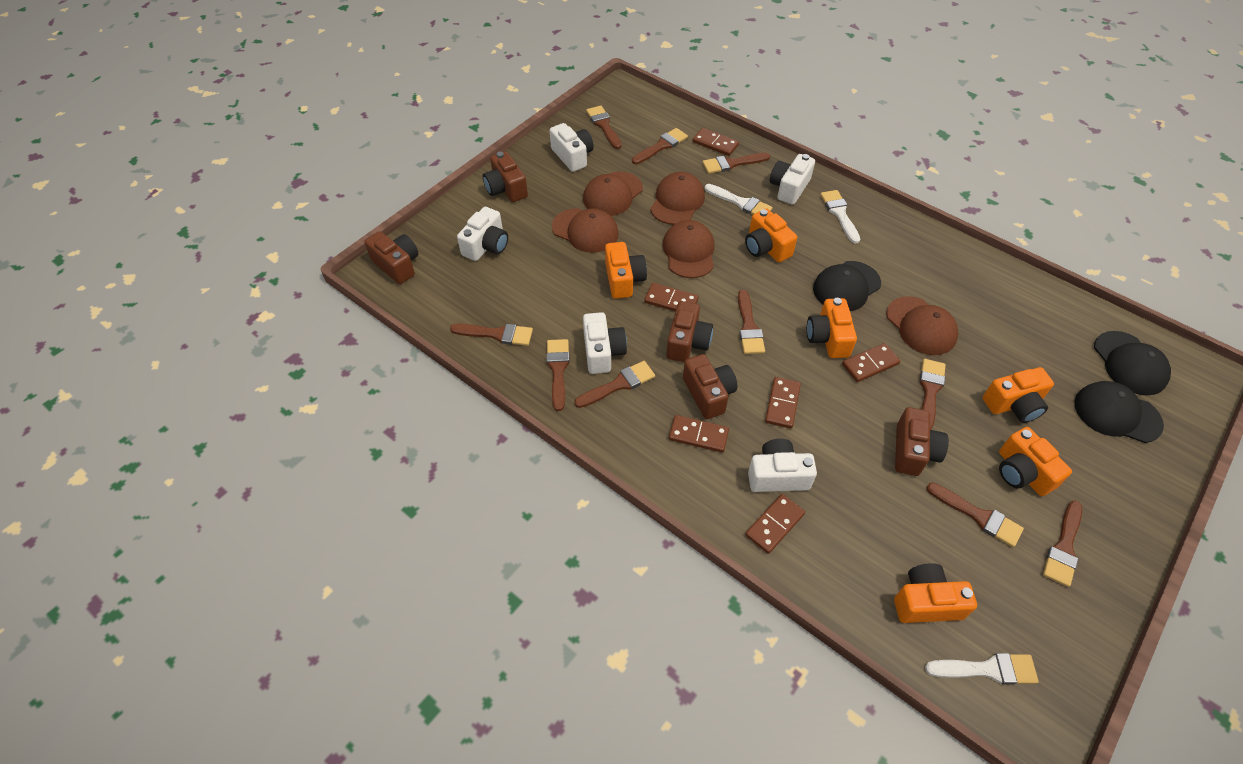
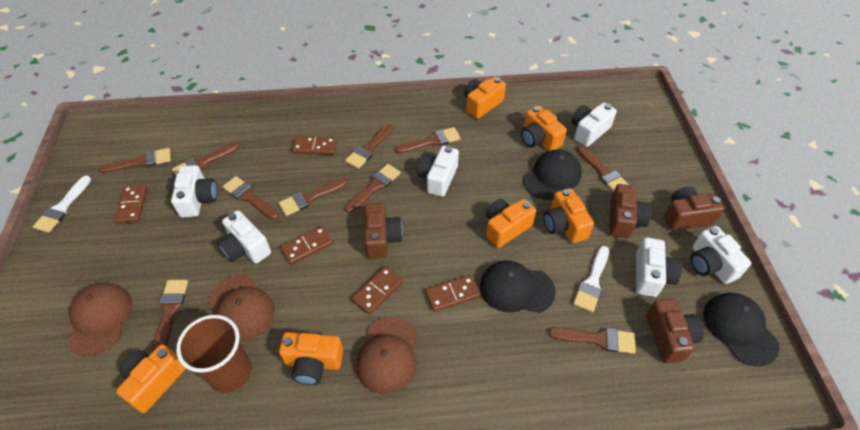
brown camera: [364,231,418,284] [483,152,528,202] [666,301,713,362] [683,354,737,419] [895,407,949,476] = 5 -> [364,203,403,259] [610,184,652,238] [646,299,704,363] [664,187,725,231] = 4
brown cap: [552,208,619,253] [583,171,643,216] [650,172,705,225] [662,220,714,278] [886,296,959,355] = 5 -> [68,282,132,356] [208,275,275,341] [356,317,417,394] = 3
brown cup: none = 0 -> [176,315,251,393] = 1
brown domino: [644,283,699,312] [669,415,729,453] [693,128,739,156] [745,494,805,554] [765,377,801,429] [842,343,900,382] = 6 -> [115,184,147,224] [280,226,333,265] [292,136,337,155] [351,266,403,315] [425,275,481,312] = 5
white brush: [705,184,773,215] [820,190,860,244] [925,653,1039,685] = 3 -> [33,175,91,233] [573,246,609,312] = 2
white camera: [457,207,508,261] [550,123,594,172] [583,312,627,374] [748,439,817,492] [770,154,815,205] = 5 -> [171,165,217,217] [217,210,271,264] [417,146,459,197] [571,103,617,147] [636,237,682,297] [690,226,751,284] = 6

